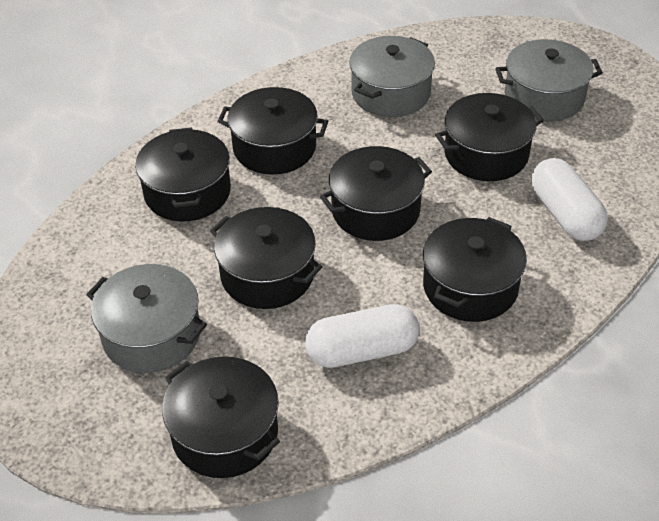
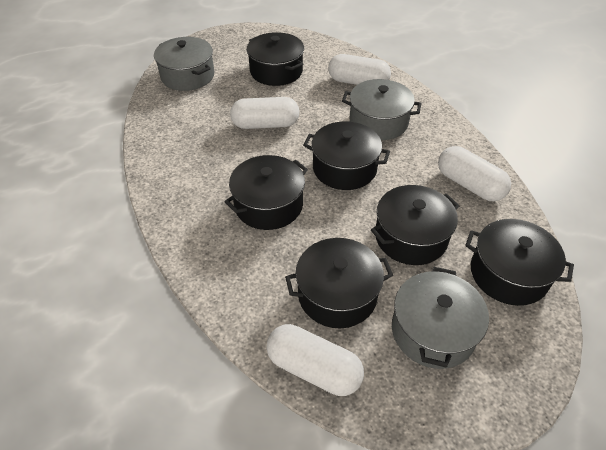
black pot: [135,127,231,222] [162,356,280,478] [210,207,322,309] [217,87,328,174] [320,146,432,241] [423,217,527,322] [435,93,544,181] = 7 -> [225,155,308,230] [247,32,304,86] [285,238,393,328] [303,121,390,190] [371,185,459,265] [465,219,574,306] = 6
white capsule: [305,304,420,368] [531,158,608,241] = 2 -> [230,97,300,129] [267,324,364,396] [328,54,391,85] [438,146,511,201] = 4

